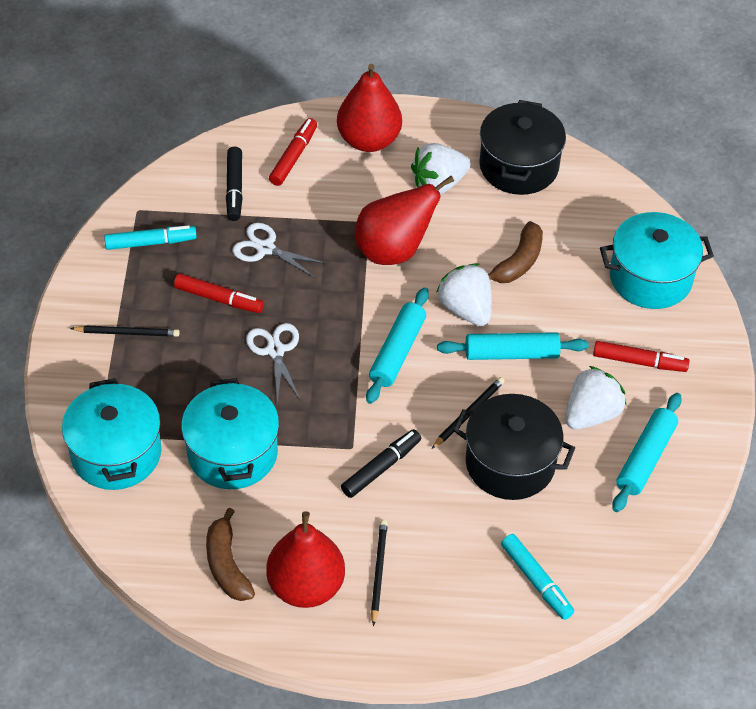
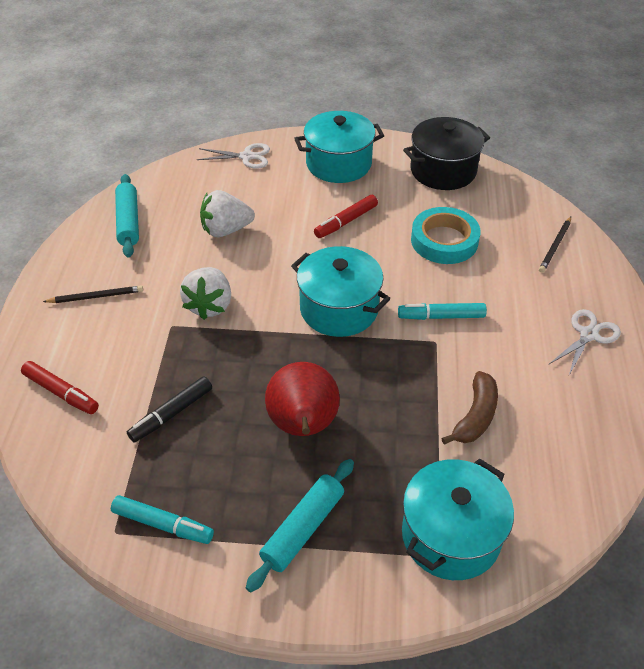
black marker: [226,146,243,221] [341,429,421,498] = 2 -> [127,376,212,442] = 1
black pencil: [70,325,180,337] [371,520,388,626] [431,377,505,449] = 3 -> [43,286,143,303] [539,217,571,273] = 2
black pot: [453,394,575,500] [479,100,566,195] = 2 -> [403,117,490,190] = 1
brown banana: [206,508,255,601] [488,221,543,283] = 2 -> [441,371,498,445] = 1
red marker: [174,273,264,313] [269,118,317,186] [593,341,690,372] = 3 -> [21,361,99,414] [314,195,378,238] = 2
red pear: [266,511,345,608] [337,64,402,152] [355,176,454,265] = 3 -> [265,362,340,436] = 1
turquoise rolling pin: [366,288,429,404] [437,332,589,360] [612,393,682,512] = 3 -> [115,174,139,258] [246,459,354,592] = 2
turquoise tape: none = 0 -> [411,207,481,264] = 1
white strawberry: [411,143,470,194] [436,263,492,326] [565,366,627,430] = 3 -> [180,267,231,320] [200,190,255,237] = 2

